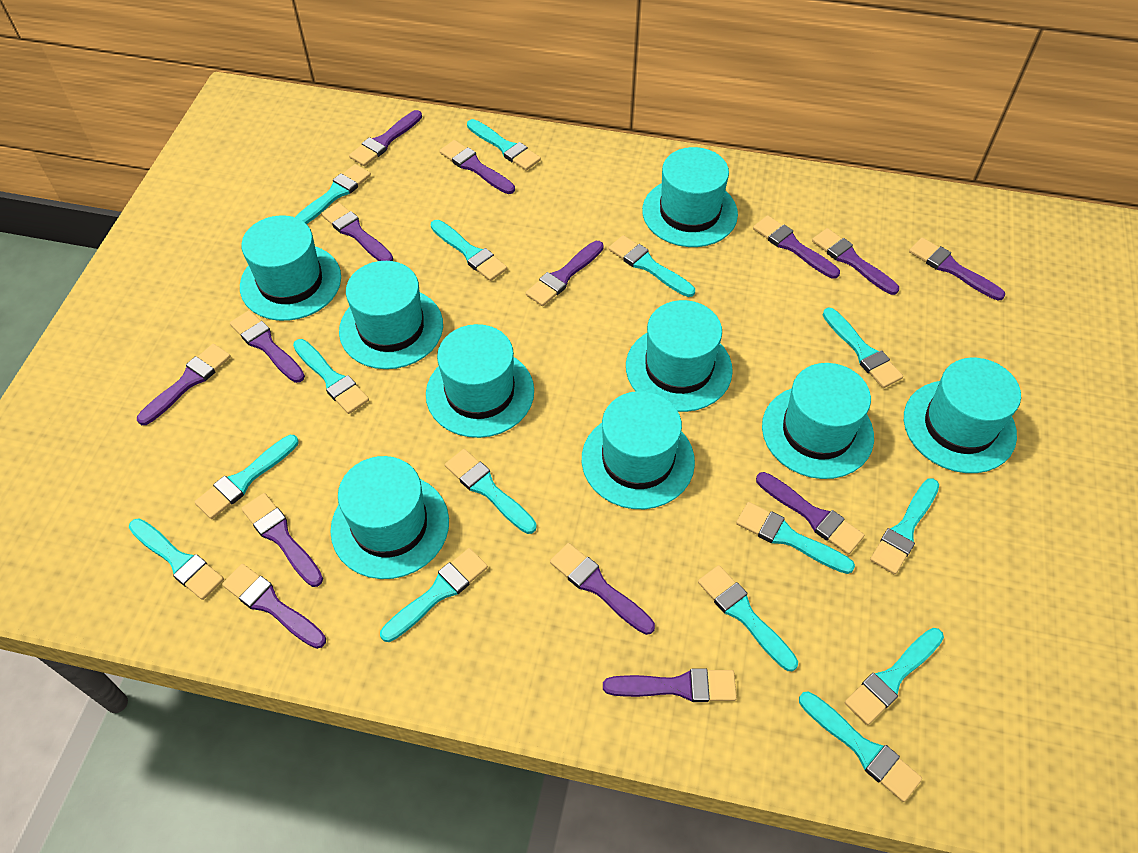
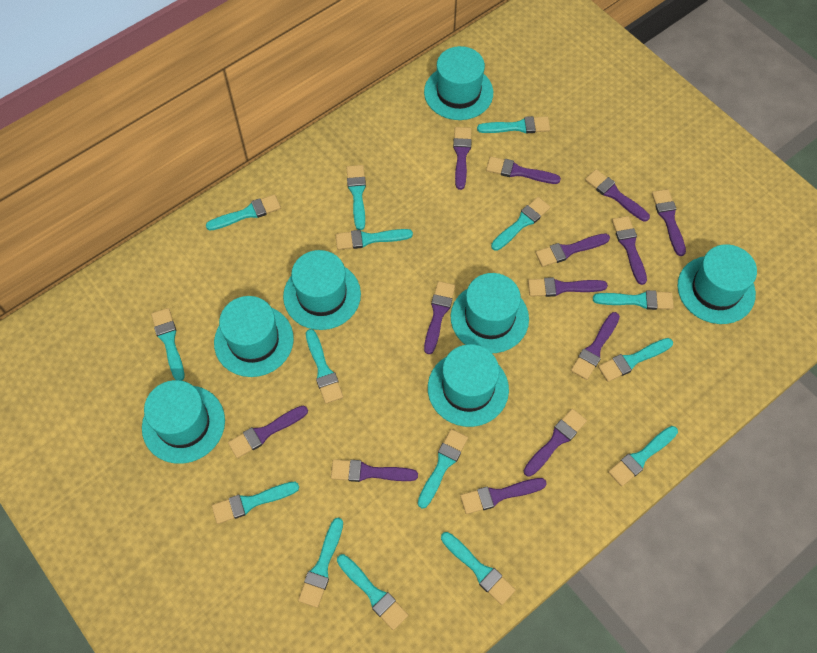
purple brush: [137,344,231,425] [222,564,326,649] [230,310,305,383] [241,493,323,587] [321,202,393,261] [349,110,422,166] [440,140,515,194] [526,241,604,306] [550,543,655,635] [603,668,737,702] [753,215,840,279] [756,472,864,555] [812,228,899,295] [909,238,1005,301] = 14 -> [228,406,308,458] [331,459,418,482] [424,281,455,355] [453,127,472,190] [460,478,547,514] [486,157,561,184] [523,408,587,477] [528,277,608,297] [535,233,610,267] [571,312,620,380] [585,169,650,222] [612,216,647,285] [652,189,686,256] = 13
turquoise hat: [240,216,341,321] [330,456,449,579] [339,261,443,369] [426,324,534,438] [582,391,695,509] [626,300,733,412] [642,147,738,247] [762,363,874,479] [904,358,1021,473] = 9 -> [142,380,225,464] [214,296,294,377] [283,250,361,330] [424,46,493,120] [428,344,509,427] [451,273,529,353] [678,244,757,324] = 7

